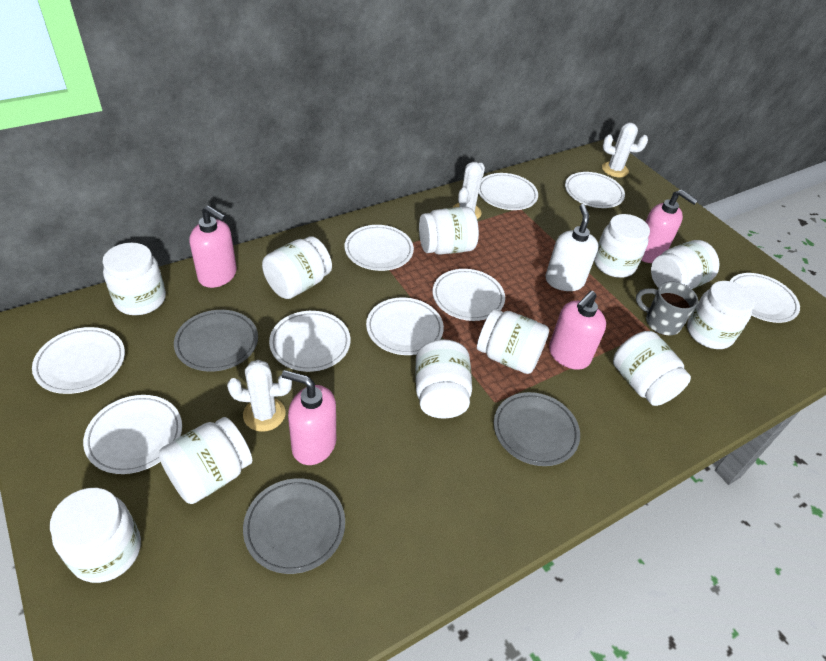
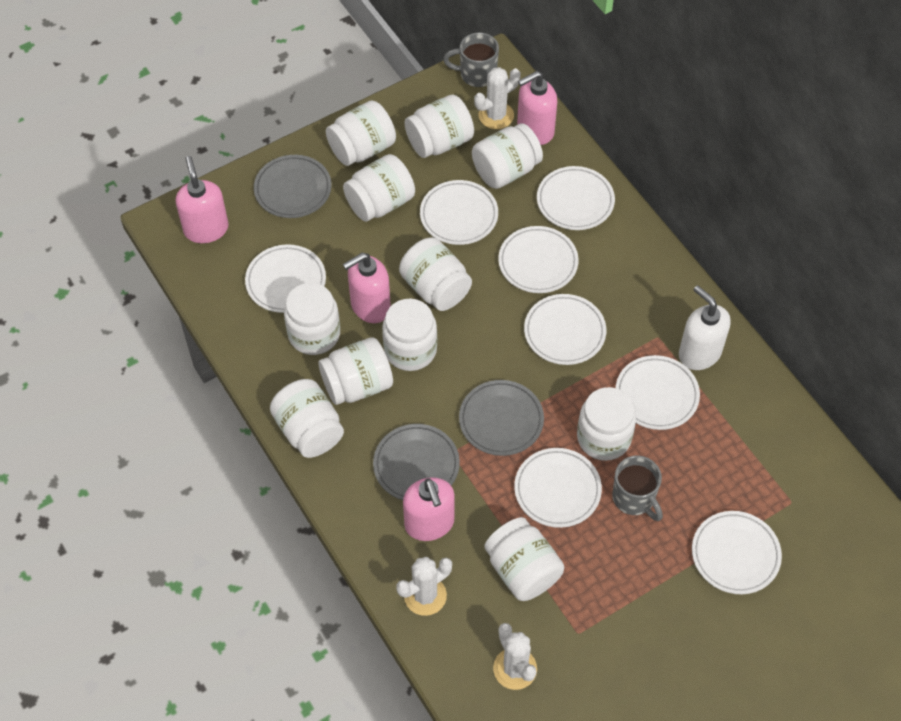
grey mug: [636,282,698,336] = 1 -> [443,32,499,87] [612,455,663,521] = 2
white plate: [32,327,125,394] [83,395,182,474] [269,311,350,372] [344,225,414,271] [366,298,444,355] [433,269,505,321] [479,173,538,210] [565,172,625,208] [730,273,800,323] = 9 -> [245,244,326,313] [420,180,498,245] [498,226,579,293] [514,448,602,528] [524,294,606,365] [537,166,615,230] [616,355,700,430] [692,511,782,594] = 8

